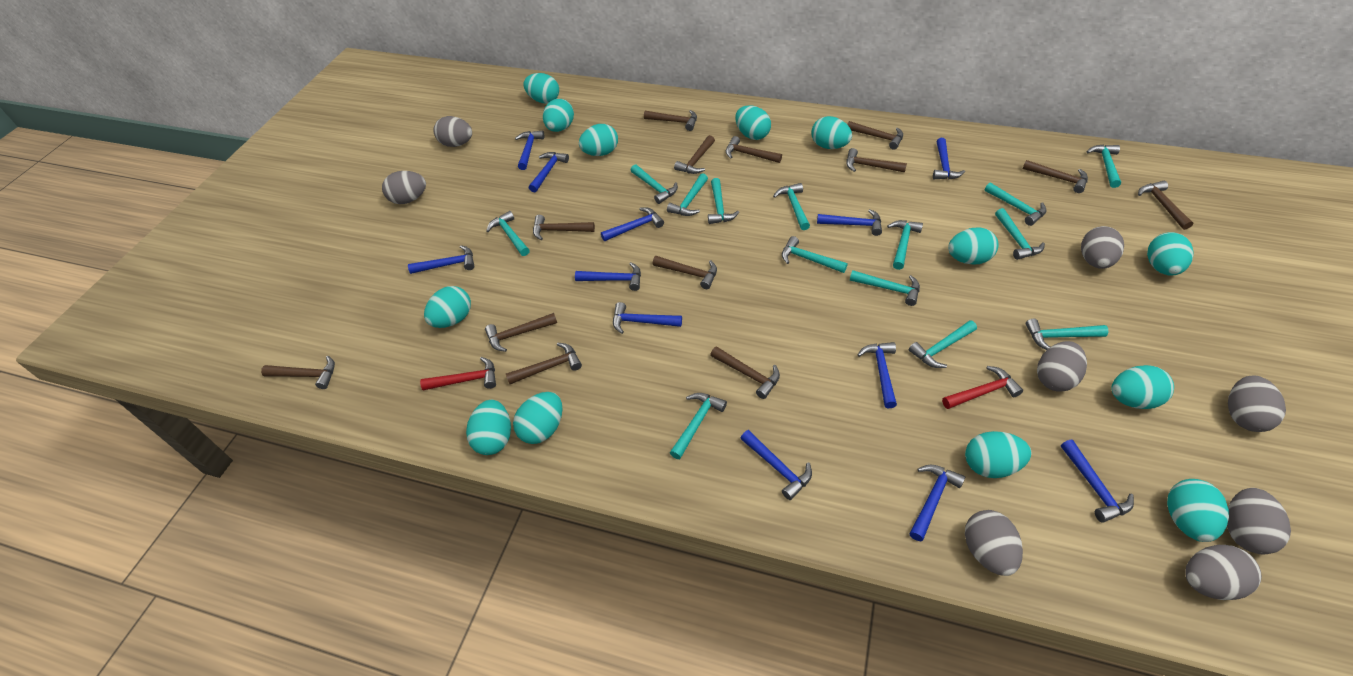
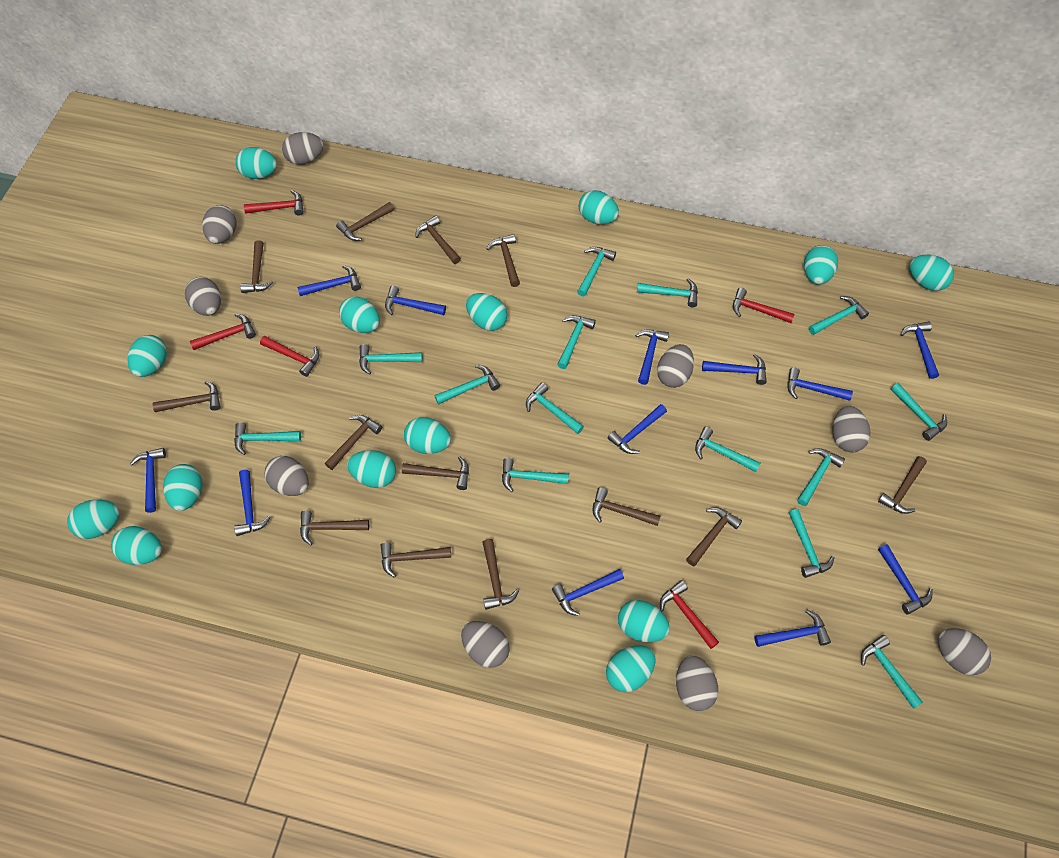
grey egg: [382,171,426,204] [433,116,472,147] [965,510,1023,576] [1037,341,1087,392] [1081,226,1124,269] [1185,545,1262,600] [1227,488,1291,554] [1228,376,1286,432] = 8 -> [185,277,221,316] [202,205,237,244] [264,456,309,496] [282,132,324,165] [461,621,510,668] [657,344,694,388] [676,655,718,711] [833,406,870,453] [938,628,991,675] = 9
red hammer: [420,357,496,390] [942,366,1023,409] = 2 -> [190,313,256,350] [244,190,304,216] [260,336,319,377] [660,580,719,649] [733,288,795,323] = 5
turquoise egg: [424,286,471,328] [466,400,511,455] [513,392,562,444] [524,73,559,104] [543,99,574,132] [579,124,618,156] [736,105,771,140] [811,116,852,149] [948,228,999,265] [965,431,1031,478] [1111,365,1174,409] [1147,232,1194,276] [1167,479,1229,542] = 13 -> [67,500,120,539] [111,526,162,565] [128,335,167,377] [163,464,202,511] [235,147,277,179] [339,296,380,333] [347,450,396,488] [404,417,451,454] [466,293,507,331] [579,190,619,224] [606,645,656,692] [618,600,670,642] [804,245,838,285] [910,255,954,291] = 14

